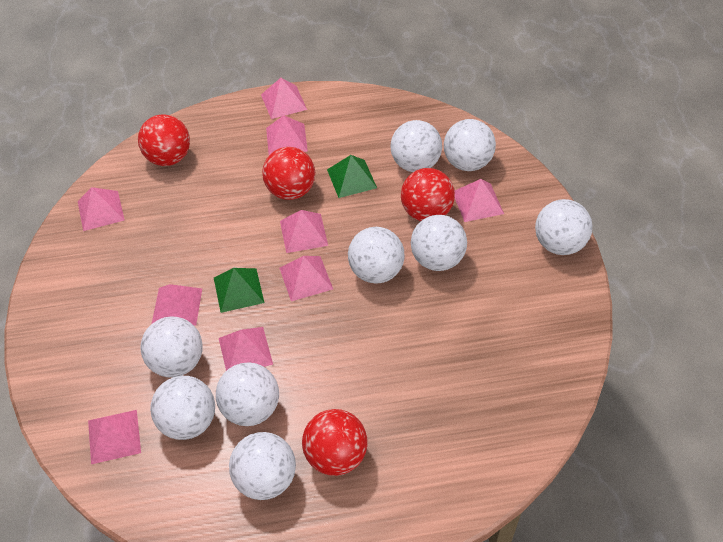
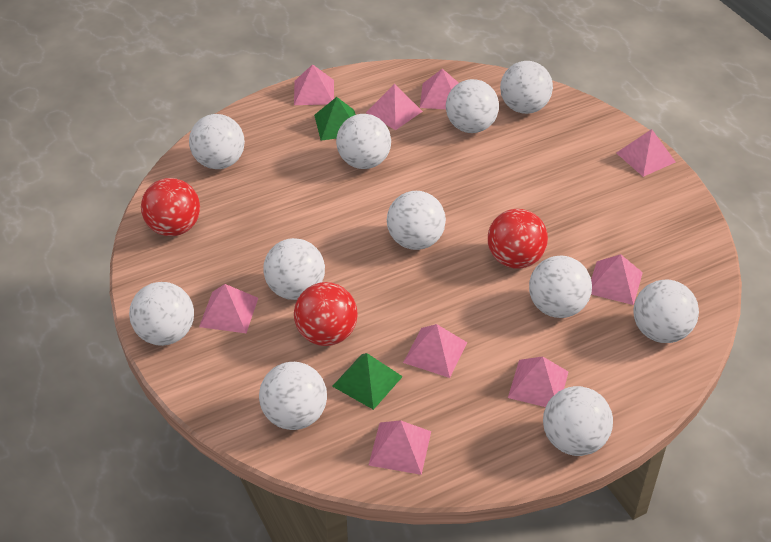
red ball: [138,114,190,166] [262,147,315,200] [302,409,368,476] [401,168,455,221] = 4 -> [141,178,200,236] [294,282,358,346] [488,209,548,269] = 3
white ball: [140,316,203,378] [150,376,215,440] [216,362,279,426] [229,432,296,500] [348,227,404,284] [390,120,442,172] [411,215,467,271] [444,119,496,171] [535,199,592,255] = 9 -> [129,282,194,346] [189,114,245,169] [259,362,327,430] [263,238,325,300] [336,114,391,169] [387,191,446,250] [446,79,499,133] [500,61,553,114] [529,256,592,318] [543,386,613,456] [633,280,699,343] = 11

